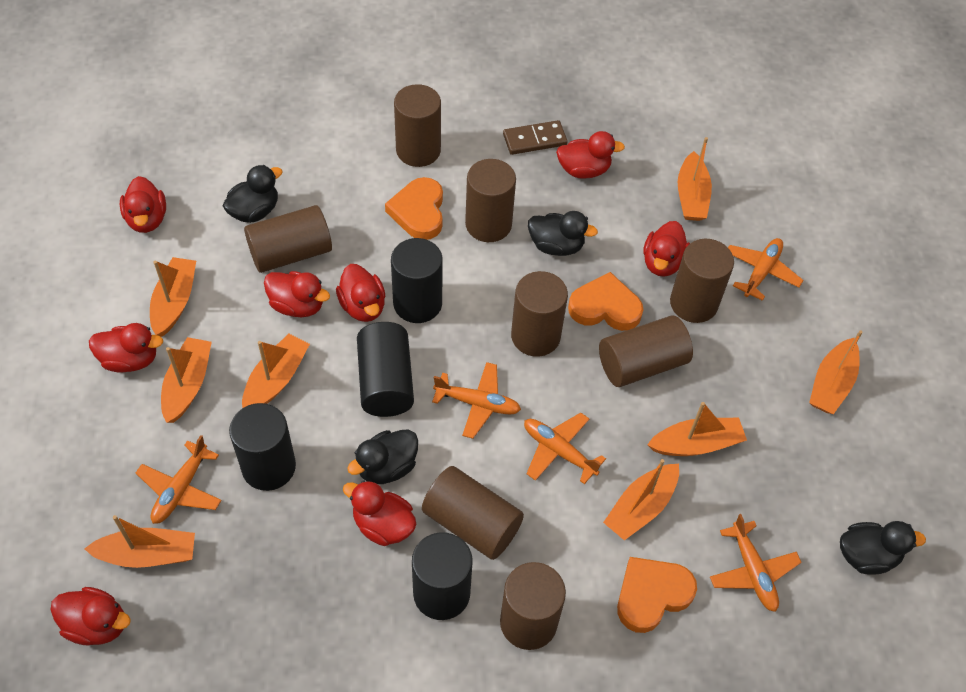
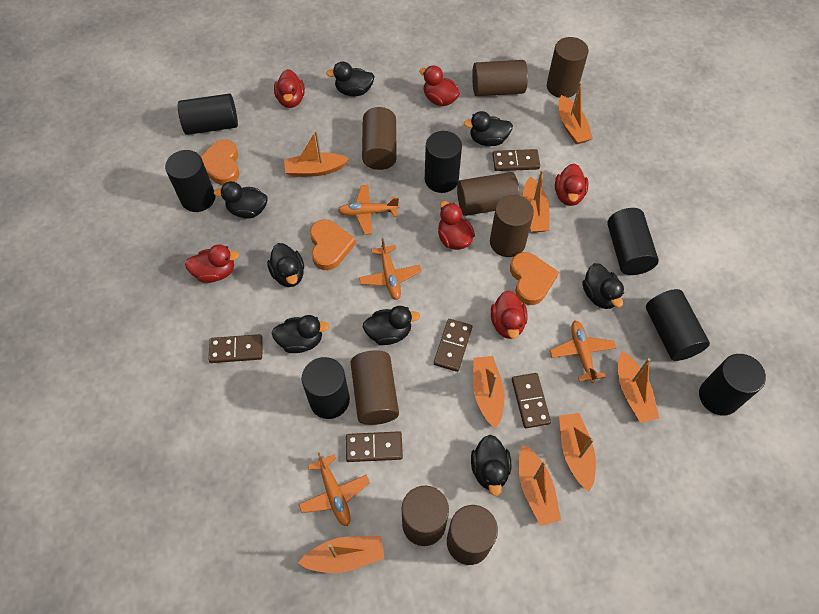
black cylinder: [229,403,296,491] [357,322,414,417] [391,238,443,323] [412,532,473,620] = 4 -> [165,150,216,212] [178,94,238,135] [302,357,350,419] [425,131,462,193] [607,208,659,275] [646,289,710,361] [699,354,766,416] = 7
black duck: [223,165,283,223] [347,430,418,484] [528,211,598,256] [840,521,926,575] = 4 -> [214,181,268,219] [267,243,304,287] [272,315,330,353] [326,61,375,96] [363,306,420,345] [464,111,513,146] [471,435,511,496] [583,263,624,309] = 8
brown domino: [503,120,568,155] = 1 -> [209,334,263,363] [346,431,403,462] [434,319,472,372] [493,149,540,171] [512,373,551,428] = 5
orange plane: [136,435,222,524] [432,362,521,439] [524,413,606,484] [710,514,802,612] [728,238,803,301] = 5 -> [298,453,370,526] [338,185,399,235] [359,238,422,300] [550,321,616,383] = 4
red duck: [51,587,131,645] [89,323,163,373] [120,176,166,233] [264,271,330,317] [336,264,385,322] [343,480,416,546] [556,131,625,179] [643,221,690,277] = 8 -> [185,245,239,283] [274,69,305,108] [419,65,460,106] [438,201,475,250] [491,290,527,339] [555,163,588,206] = 6

